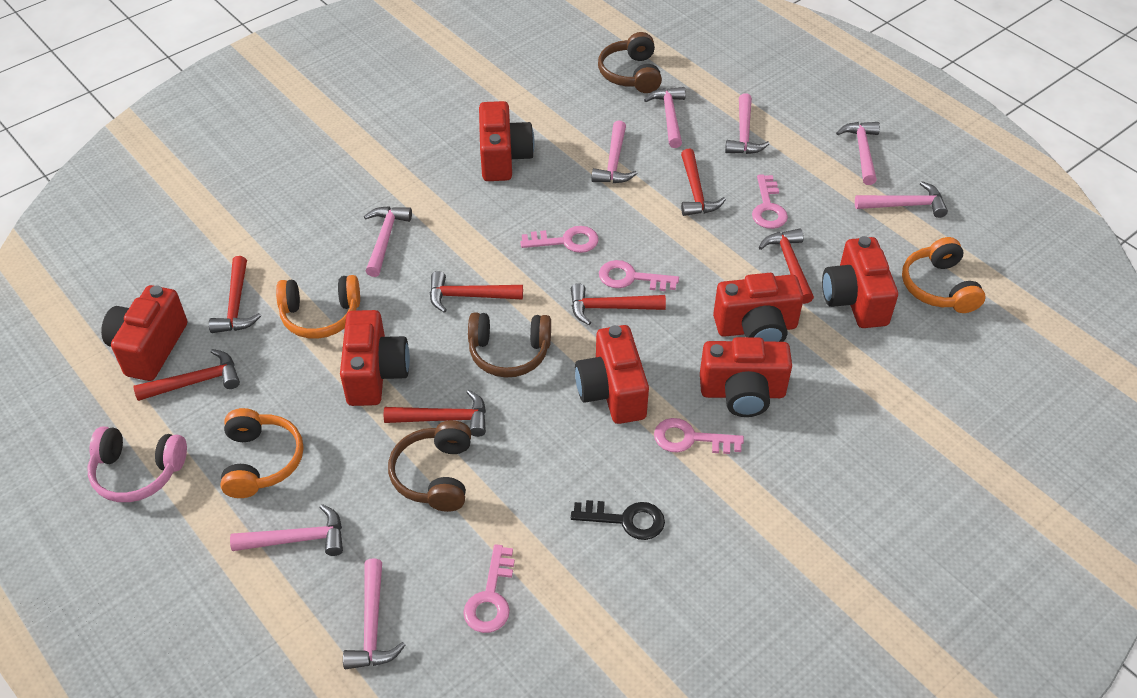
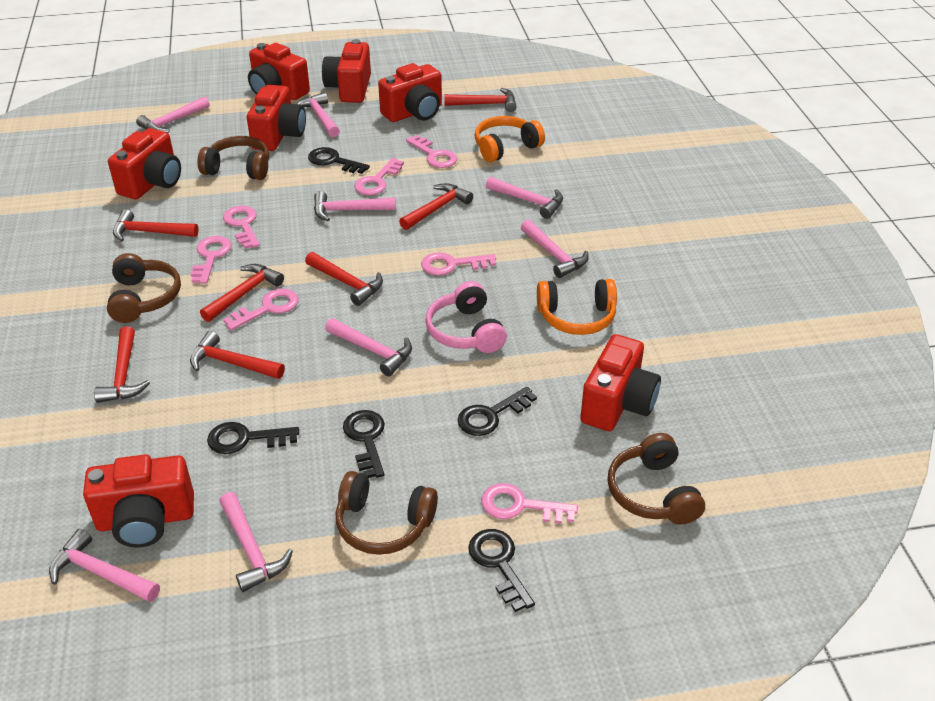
black key: [571,500,665,540] = 1 -> [207,422,299,454] [308,147,370,174] [343,410,385,478] [458,387,537,436] [468,529,535,612] = 5
brown headphones: [388,420,471,512] [468,312,551,377] [598,32,662,93] = 3 -> [107,253,181,323] [198,136,269,180] [336,471,438,555] [608,433,705,525] = 4
orange headphones: [221,408,304,498] [276,275,360,339] [902,237,985,313] = 3 -> [474,116,545,162] [537,279,617,335] = 2
pink key: [463,544,515,633] [520,226,599,253] [599,260,679,291] [654,418,744,454] [752,174,788,229] = 5 -> [191,236,232,284] [223,206,260,249] [224,289,299,330] [354,158,404,195] [406,135,457,168] [421,252,496,276] [481,483,578,524] = 7

